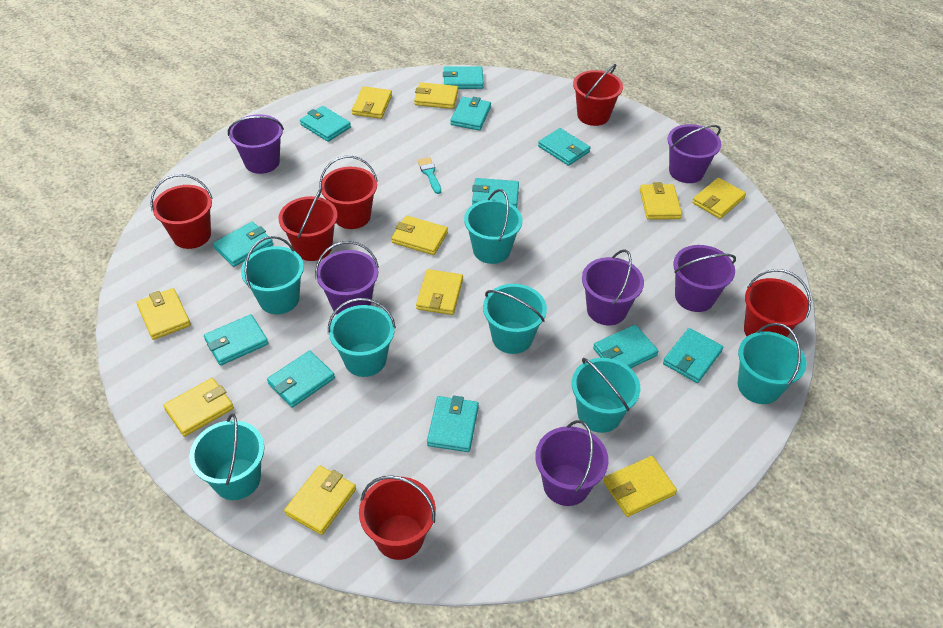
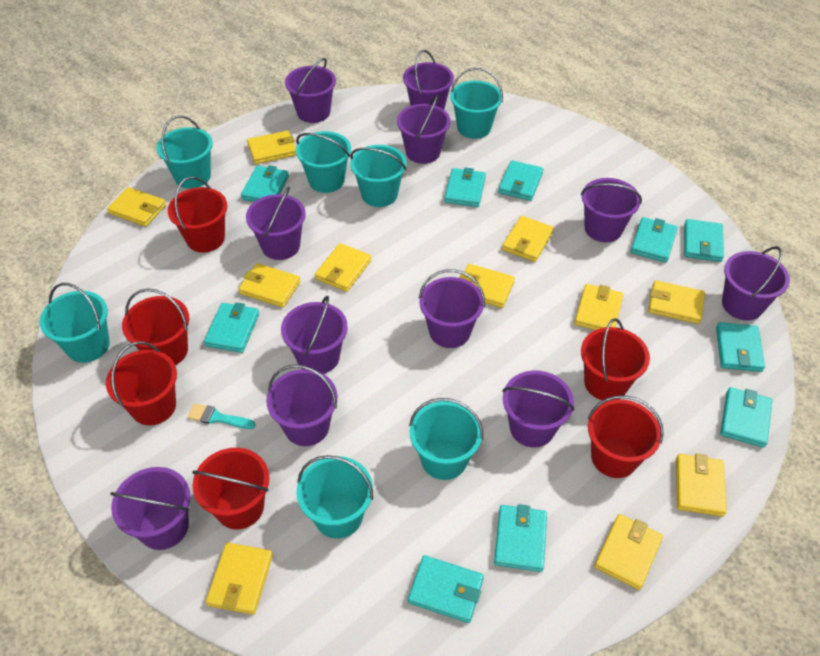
purple bucket: [228,114,284,174] [315,241,379,314] [535,420,609,506] [582,249,644,325] [667,124,721,183] [673,245,736,312] = 6 -> [110,467,190,550] [246,187,306,260] [266,364,338,446] [281,296,348,374] [285,58,336,123] [397,95,450,164] [403,50,454,110] [419,269,485,348] [502,370,574,447] [581,178,642,242] [722,246,790,321] = 11
turquoise wallet: [204,314,268,366] [213,222,273,267] [267,350,335,408] [300,106,351,142] [427,396,479,452] [443,66,484,89] [450,97,491,131] [472,178,519,208] [538,128,590,166] [593,325,659,368] [663,328,723,383] = 11 -> [204,302,259,353] [241,165,289,202] [408,555,484,623] [444,167,486,207] [494,504,547,572] [498,160,543,201] [631,217,678,263] [684,219,724,262] [716,322,765,372] [720,387,772,448] = 10
yellow wallet: [136,288,191,340] [163,378,234,437] [284,466,356,535] [352,86,392,119] [391,215,448,255] [414,82,458,109] [416,269,463,315] [603,456,677,517] [640,182,682,220] [692,178,746,219] = 10 -> [107,187,166,227] [206,543,273,615] [239,263,300,308] [247,130,296,164] [315,243,371,292] [459,264,515,308] [502,216,554,262] [574,284,624,330] [594,514,663,590] [648,280,705,324] [676,453,727,517] = 11

